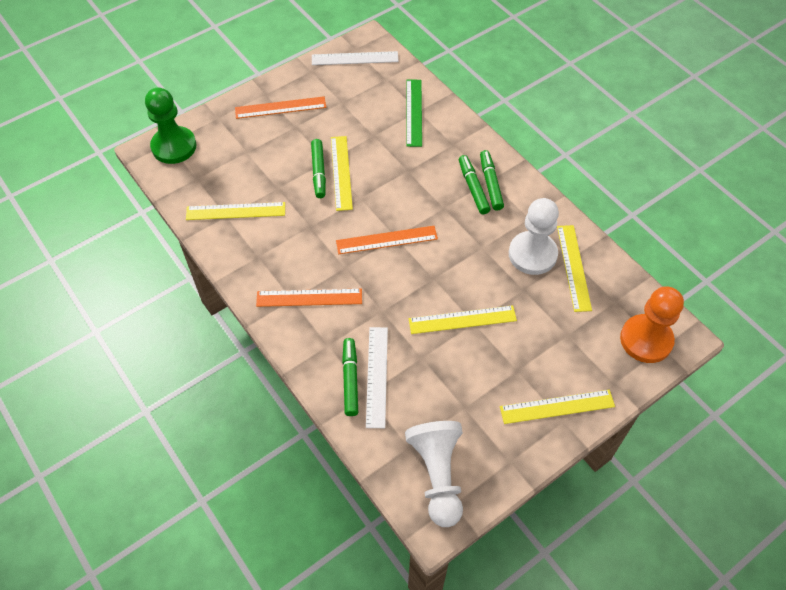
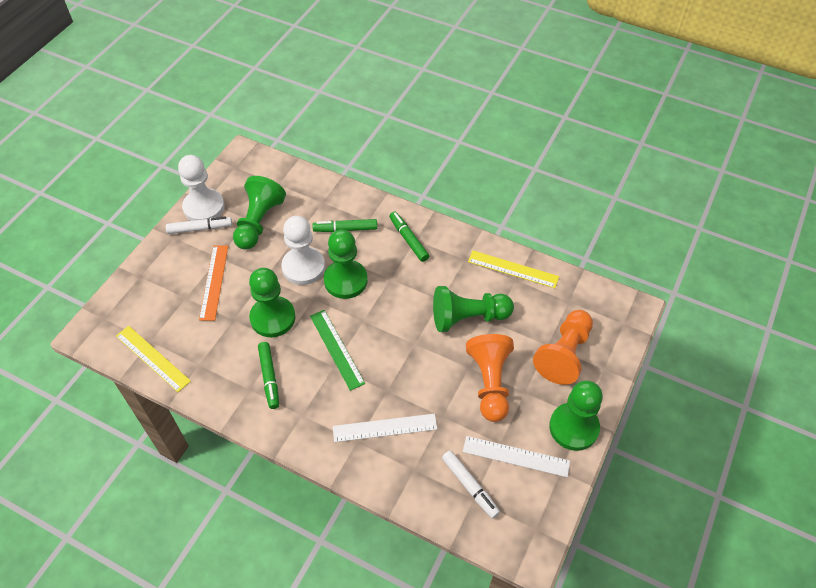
green marker: [311,139,326,198] [342,338,358,416] [459,155,491,214] [480,150,504,210] = 4 -> [258,342,279,409] [312,219,377,232] [389,212,429,262] = 3
green pawn: [145,87,197,164] = 1 -> [233,176,286,249] [249,268,296,337] [324,229,368,299] [433,286,514,332] [549,380,603,451] = 5
orange pawn: [620,286,684,363] = 1 -> [466,334,514,422] [533,310,593,385] = 2
orange ruler: [235,96,326,119] [256,289,362,307] [336,226,438,254] = 3 -> [199,245,228,321] = 1
white marker: none = 0 -> [166,216,232,234] [442,450,500,519] = 2
yellow ruler: [186,202,285,220] [331,136,353,211] [409,305,517,334] [500,390,615,424] [557,225,592,312] = 5 -> [116,326,191,392] [468,251,559,288] = 2

